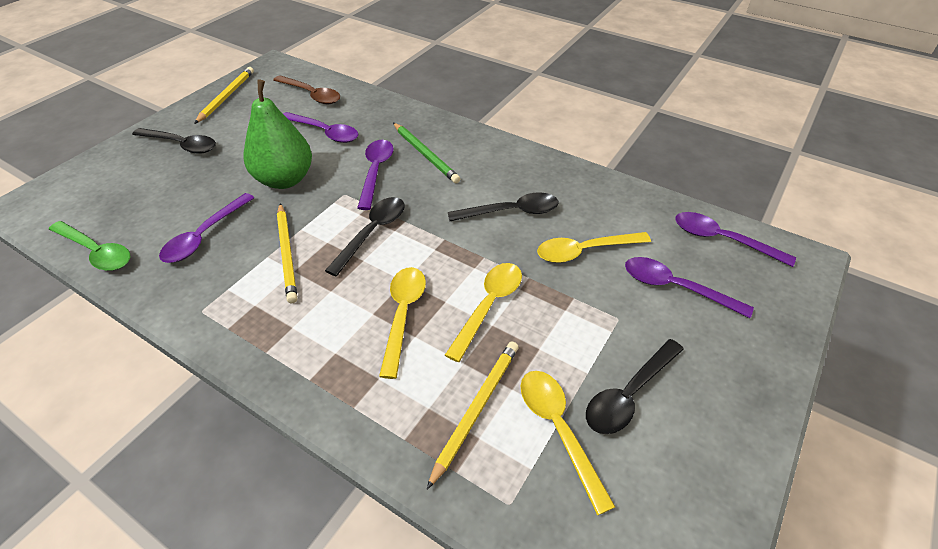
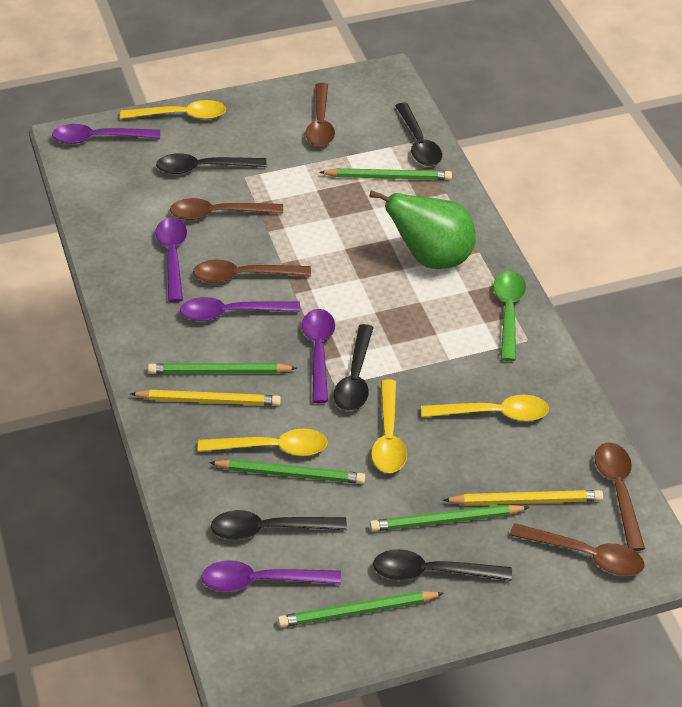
black spoon: [132,128,216,154] [325,197,405,276] [448,192,559,222] [586,339,684,434] = 4 -> [156,153,267,174] [211,510,347,540] [333,324,373,411] [373,549,512,581] [395,103,442,166] = 5
brown spoon: [273,75,340,104] = 1 -> [170,198,283,220] [193,260,311,283] [305,83,335,147] [509,523,645,576] [594,443,645,551] = 5
green pencil: [393,123,460,183] = 1 -> [148,363,297,374] [209,459,365,484] [278,591,444,627] [319,168,452,180] [370,504,530,531] = 5
yellow pencil: [194,67,254,124] [277,203,297,303] [427,342,518,489] = 3 -> [130,390,281,406] [443,490,603,505] = 2

